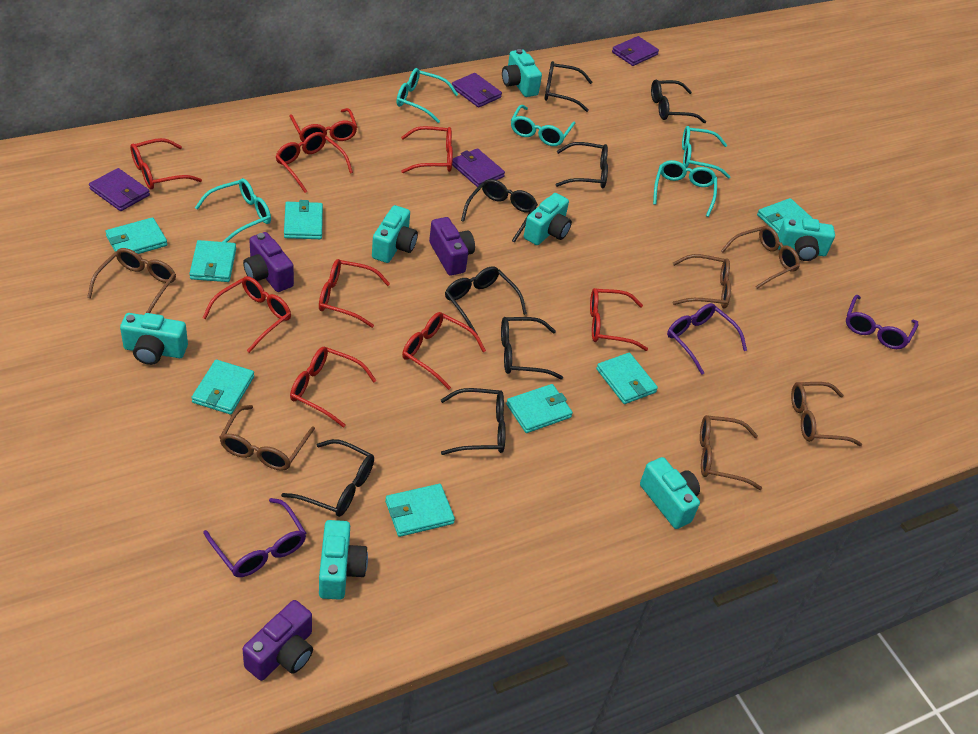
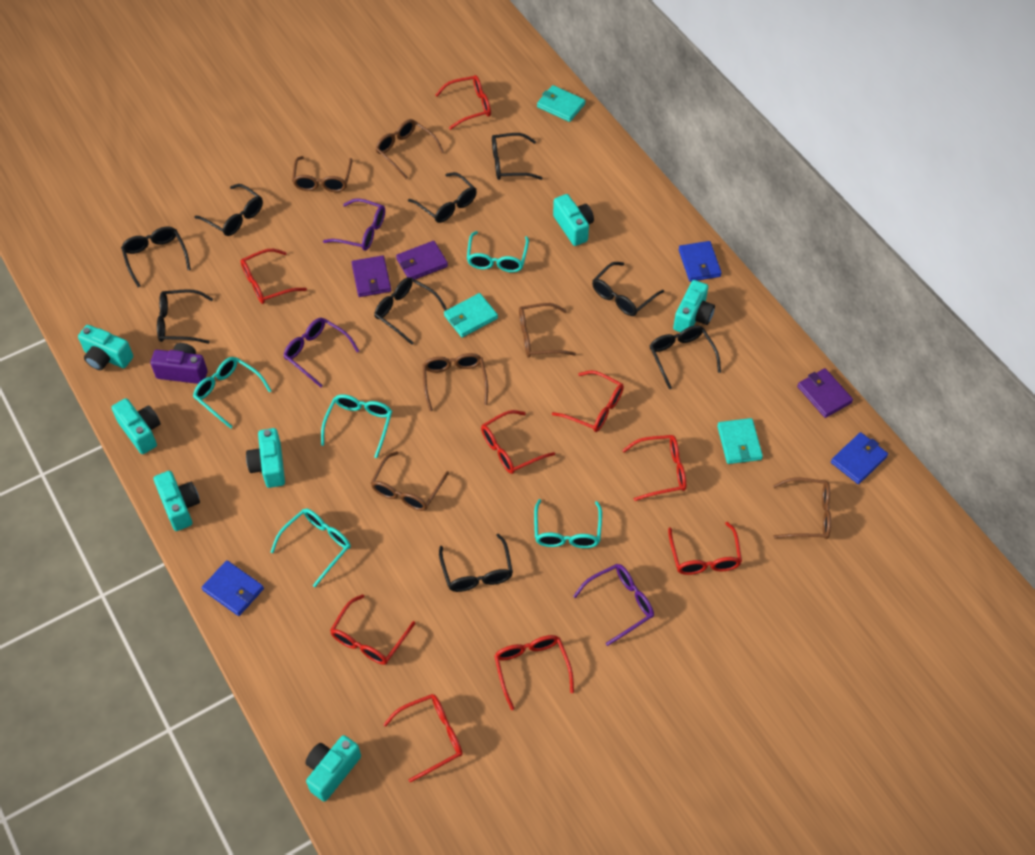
black glasses: [281,439,374,517] [441,388,506,455] [445,266,527,335] [461,179,538,242] [501,317,563,380] [544,61,592,112] [556,142,608,188] [651,79,706,123] = 8 -> [121,227,191,287] [157,289,213,344] [194,184,263,236] [374,277,447,345] [408,172,477,223] [439,534,513,592] [492,133,542,180] [592,262,664,316] [650,325,721,389] = 9
blue wallet: none = 0 -> [202,560,264,616] [679,241,722,282] [831,432,888,484] = 3
purple camera: [243,232,294,292] [243,600,313,681] [429,217,475,276] = 3 -> [150,343,208,384] = 1
purple wallet: [89,168,150,211] [452,73,502,108] [452,148,505,187] [612,36,659,66] = 4 -> [351,256,391,297] [396,241,448,279] [797,368,853,418] = 3
turquoise wallet: [105,217,168,254] [189,240,236,282] [191,360,254,414] [284,200,323,239] [385,484,455,537] [506,384,573,433] [596,353,658,404] [757,198,812,234] = 8 -> [444,293,498,337] [537,85,586,122] [717,418,763,464] = 3

